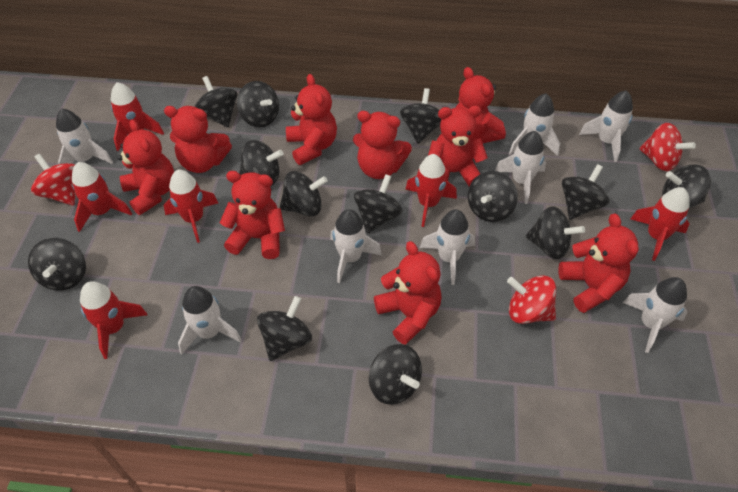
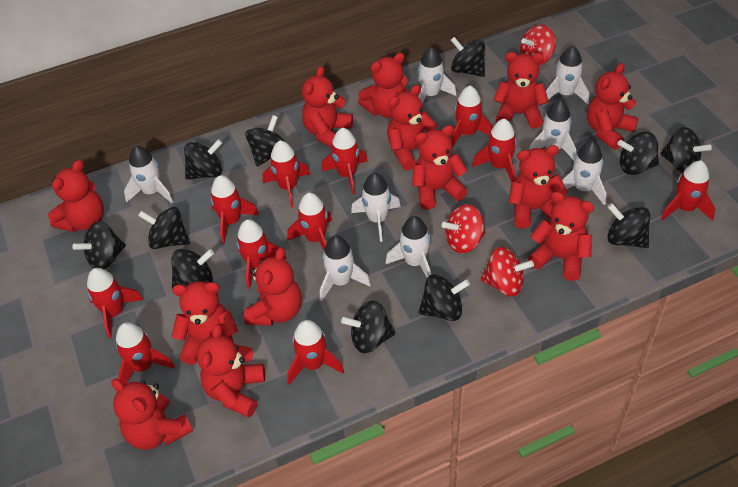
black spinning top: [28,238,86,291] [195,76,237,127] [237,81,279,127] [239,140,283,186] [257,296,312,361] [280,171,328,216] [354,174,403,233] [369,344,422,405] [400,88,441,144] [468,171,518,222] [526,206,585,259] [562,164,609,220] [662,165,711,209] = 13 -> [72,222,126,269] [138,207,190,249] [171,249,214,288] [184,139,222,180] [245,115,285,167] [341,301,395,353] [419,274,470,321] [451,37,485,77] [607,203,650,248] [618,132,659,175] [660,127,712,173] = 11
red rocket: [72,162,132,232] [80,281,147,359] [111,82,164,151] [164,170,218,243] [405,154,457,227] [631,187,690,261] = 6 -> [87,268,143,338] [116,322,175,385] [210,175,259,244] [236,219,287,289] [263,141,310,208] [287,193,332,250] [287,320,344,385] [321,128,368,194] [451,86,493,147] [472,119,517,182] [661,161,715,221] = 11
red teddy bear: [117,119,174,215] [164,106,232,173] [220,171,285,259] [286,74,337,165] [353,111,412,179] [374,241,442,345] [428,106,488,186] [455,67,506,143] [558,213,639,313] = 9 -> [48,160,104,232] [111,379,193,450] [171,281,238,365] [197,324,265,418] [244,247,302,326] [302,66,353,148] [358,53,408,118] [387,85,438,171] [412,125,468,210] [493,52,549,129] [509,145,568,229] [528,192,594,281] [587,63,639,150] = 13

